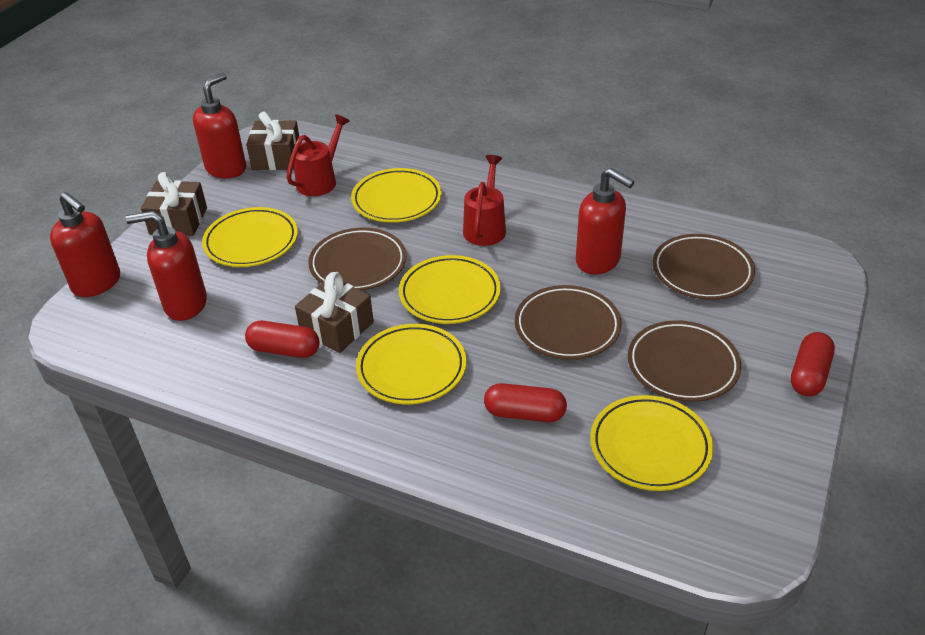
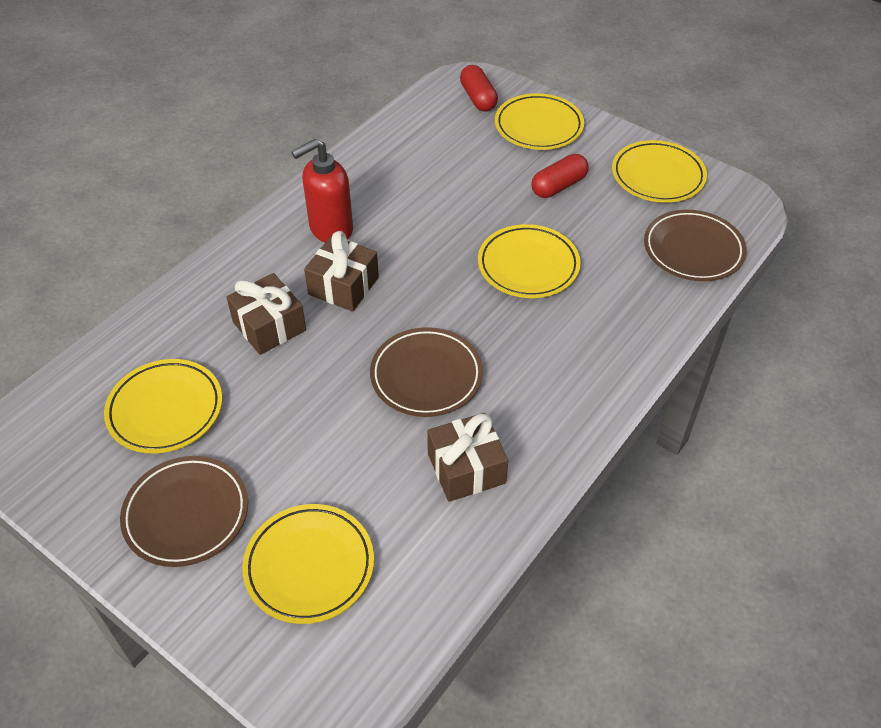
brown plate: [308,228,407,291] [515,285,622,360] [628,320,741,402] [653,234,755,300] = 4 -> [120,456,248,567] [370,327,483,417] [644,210,747,281] = 3
red capsule: [245,321,320,358] [484,383,567,422] [791,332,835,396] = 3 -> [460,65,498,112] [531,154,588,198] = 2
red soap dispenser: [50,192,120,297] [126,211,207,321] [193,73,246,178] [576,168,634,274] = 4 -> [291,139,353,243] = 1
red watering can: [286,114,350,196] [463,155,506,246] = 2 -> none = 0

